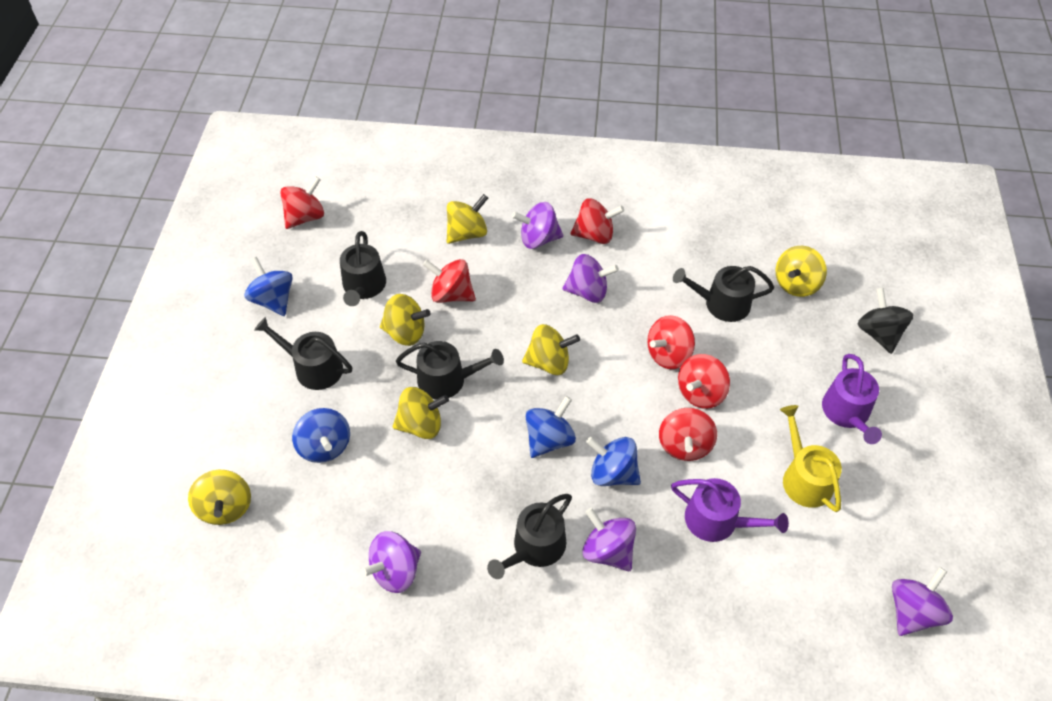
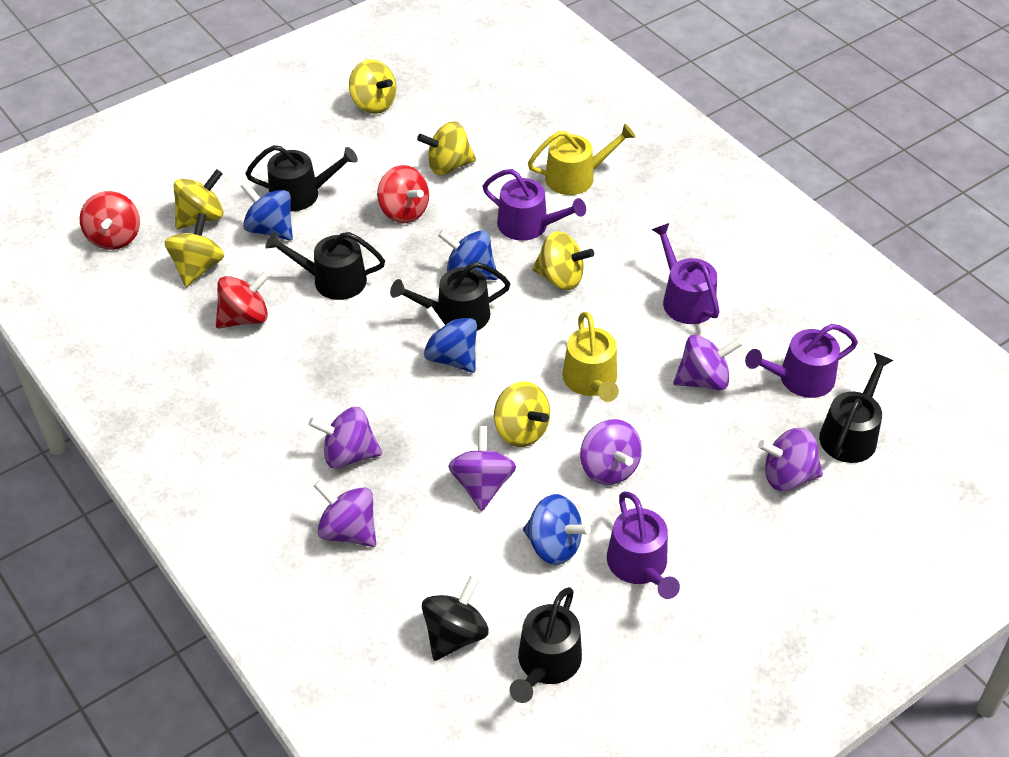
purple spinning top: [361,531,421,593] [512,202,563,249] [563,254,619,303] [582,507,636,571] [892,567,953,636] = 5 -> [308,407,382,468] [314,480,376,547] [448,426,516,511] [580,419,642,485] [673,335,742,390] [758,428,823,491] = 6
purple watering can: [671,478,789,542] [822,354,882,444] = 2 -> [483,169,586,241] [607,491,680,599] [651,223,720,324] [745,324,858,398] = 4
red spinning top: [280,176,324,229] [423,259,476,303] [570,198,624,244] [647,315,695,369] [659,408,717,461] [678,354,730,409] = 6 -> [80,191,140,250] [216,271,271,329] [377,165,429,223] = 3
yellow watering can: [780,405,842,512] = 1 -> [528,124,635,195] [562,312,619,402] = 2

